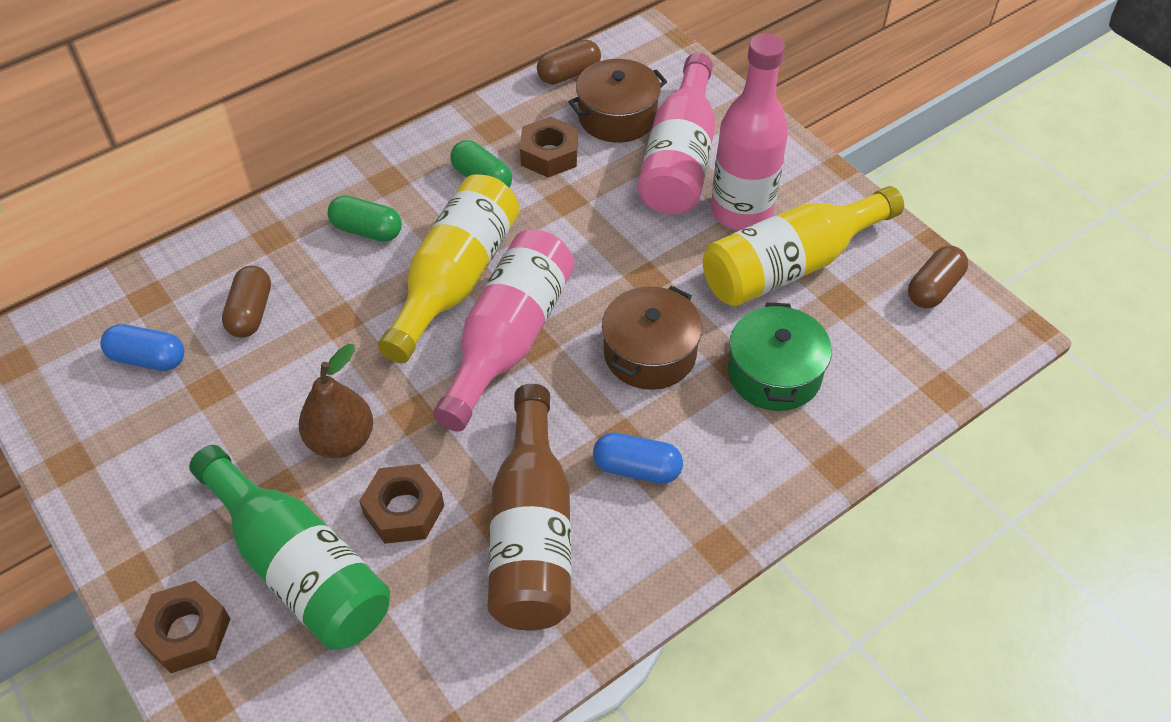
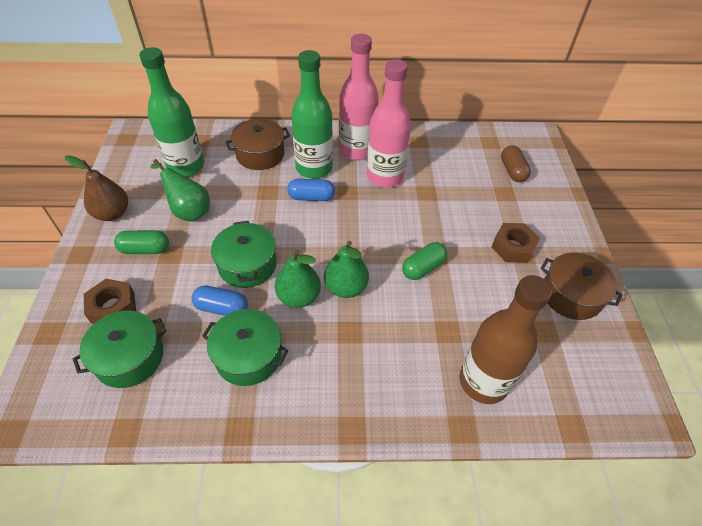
brown capsule: [222,265,271,338] [537,39,601,85] [908,245,968,308] = 3 -> [501,145,531,182] = 1
brown nut: [134,581,230,673] [359,464,444,544] [520,116,578,177] = 3 -> [84,279,136,324] [492,223,540,263] = 2
green bottle: [189,445,390,650] = 1 -> [139,47,204,177] [291,50,333,179] = 2
green pear: none = 0 -> [151,159,210,222] [275,249,321,308] [324,241,369,298] = 3
green pot: [728,302,832,411] = 1 -> [73,310,166,388] [202,309,288,386] [211,221,277,288] = 3
pink bottle: [433,230,575,432] [637,53,716,214] [711,34,788,230] = 3 -> [339,34,379,160] [367,59,411,188] = 2
yellow bottle: [378,174,520,363] [703,186,904,307] = 2 -> none = 0

